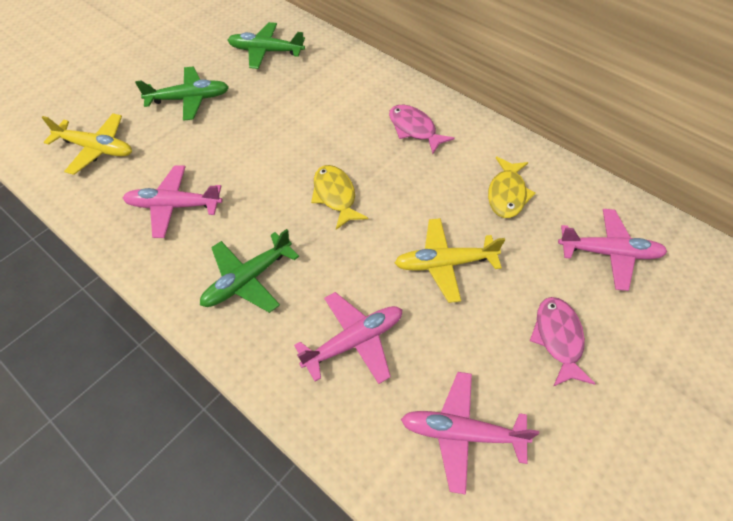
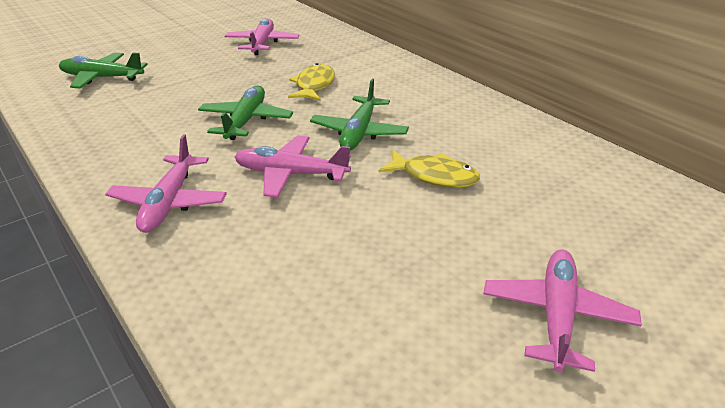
pink fish: [389,105,455,154] [530,297,596,386] = 2 -> none = 0
yellow plane: [41,113,132,175] [395,218,505,303] = 2 -> none = 0

